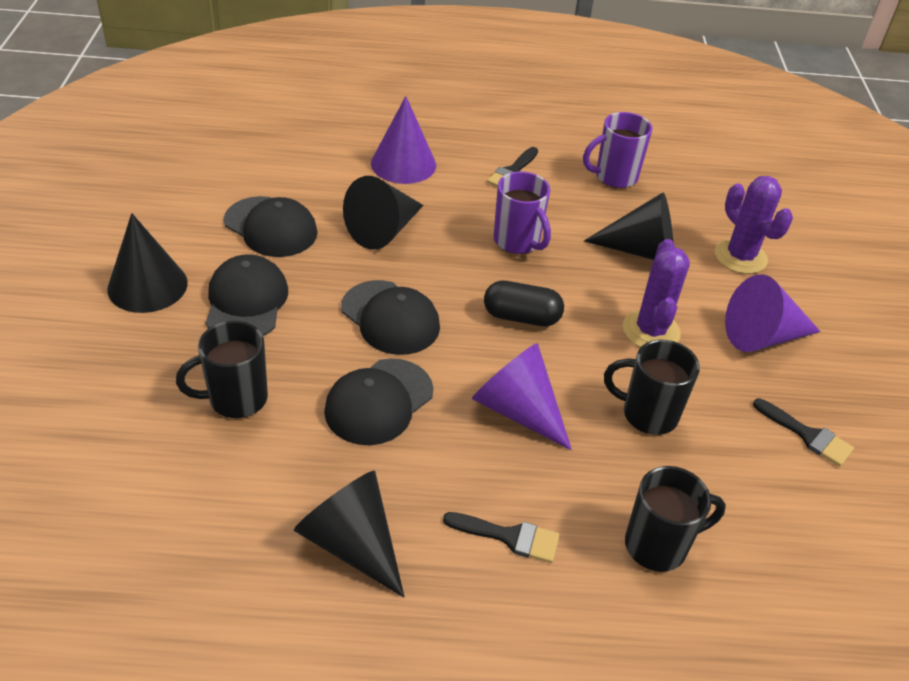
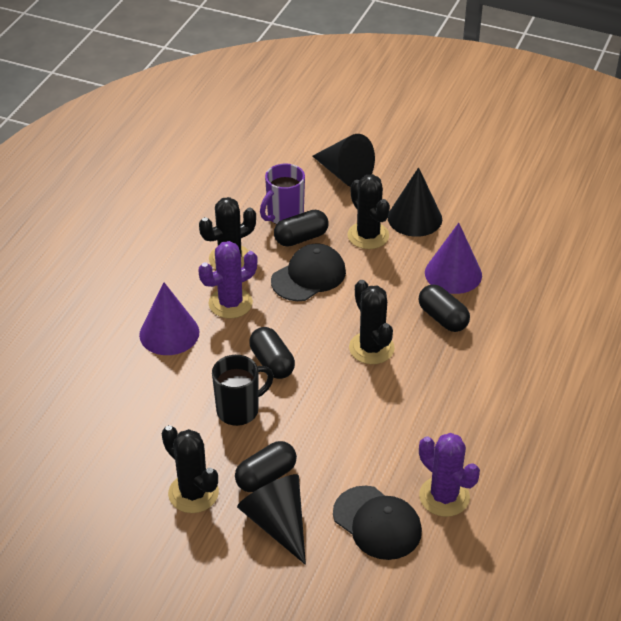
black brush: [443,512,560,563] [487,147,538,187] [753,398,854,467] = 3 -> none = 0
black cactus: none = 0 -> [162,425,219,513] [199,197,256,269] [347,174,390,249] [349,280,395,364] = 4
black cap: [206,254,288,336] [224,196,317,257] [324,358,433,445] [341,280,440,355] = 4 -> [271,244,346,301] [333,486,422,560] = 2
black capsule: [484,281,564,326] = 1 -> [235,441,297,492] [249,327,295,379] [274,210,329,247] [419,284,470,332] = 4
black cone: [107,213,188,313] [294,471,404,597] [343,176,424,250] [584,192,673,260] = 4 -> [237,474,306,565] [313,134,375,187] [388,167,442,237] = 3
black mug: [176,321,268,418] [604,340,700,435] [625,466,726,572] = 3 -> [212,355,274,426] = 1
purple cone: [371,96,436,184] [472,343,572,450] [725,274,821,352] = 3 -> [139,282,199,355] [425,223,482,294] = 2
purple mug: [494,171,551,254] [583,112,653,188] = 2 -> [260,164,305,224] = 1

